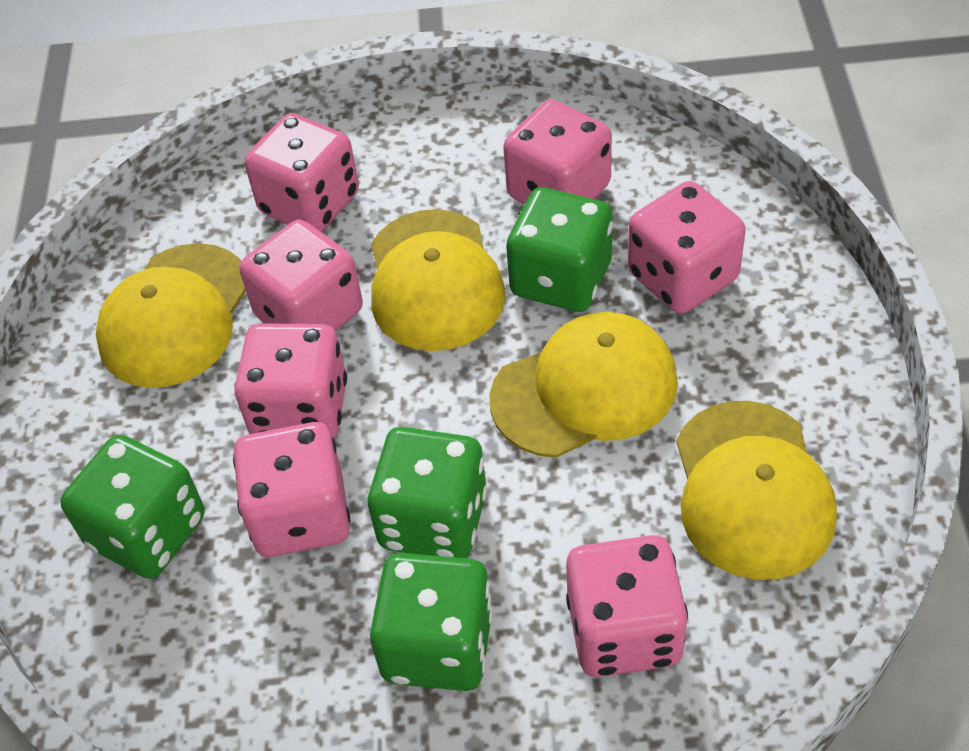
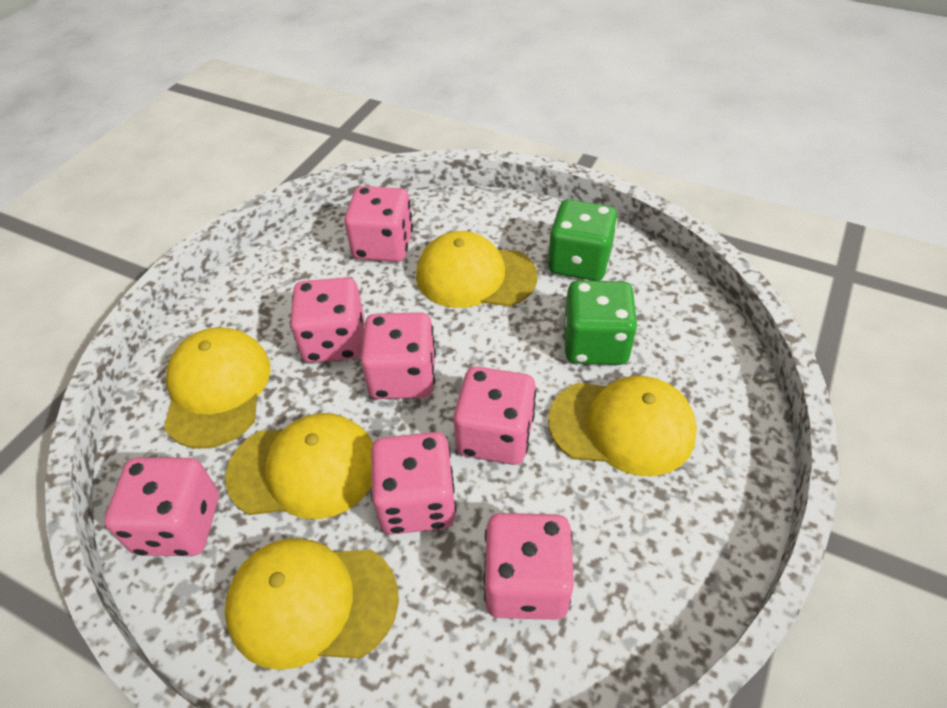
green dice: [60,435,205,579] [368,427,487,558] [370,553,493,691] [506,187,613,312] = 4 -> [548,199,618,281] [564,280,638,365] = 2
yellow cap: [96,243,246,388] [371,209,505,351] [490,312,678,458] [676,401,837,580] = 4 -> [164,327,271,449] [225,413,373,519] [225,538,399,670] [416,231,538,308] [548,376,697,476] = 5

